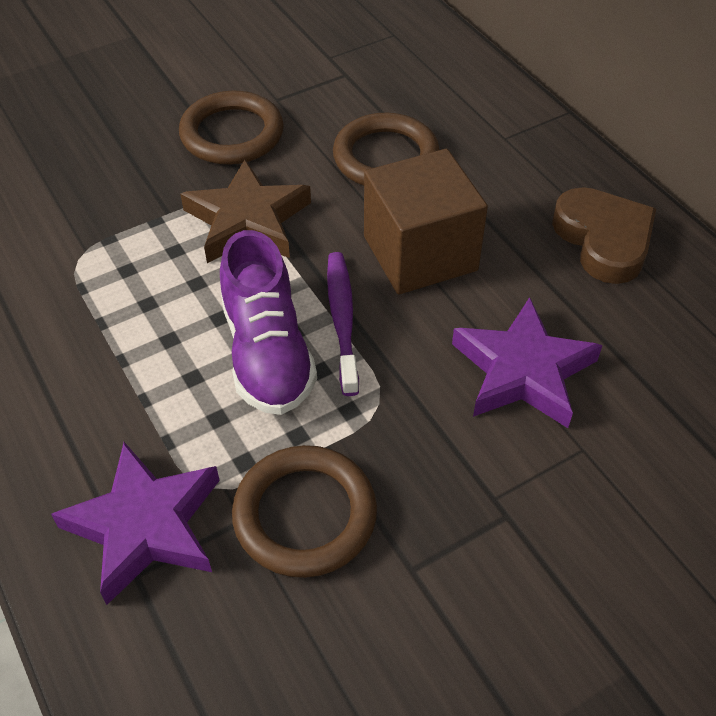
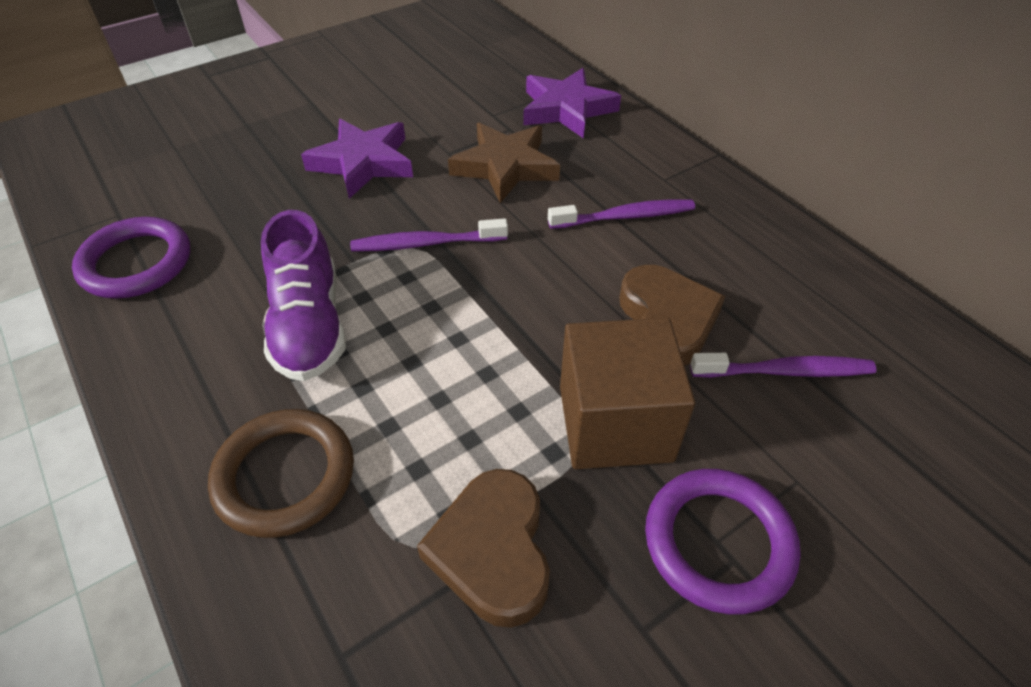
brown heart: [552,187,656,284] = 1 -> [417,469,550,628] [619,265,725,366] = 2
brown ring: [179,91,284,165] [232,445,377,578] [333,113,440,185] = 3 -> [208,409,354,538] = 1
purple ring: none = 0 -> [72,217,190,298] [645,469,801,614] = 2
purple toothbrush: [327,252,359,396] = 1 -> [350,218,508,251] [548,199,695,229] [690,353,877,378] = 3

